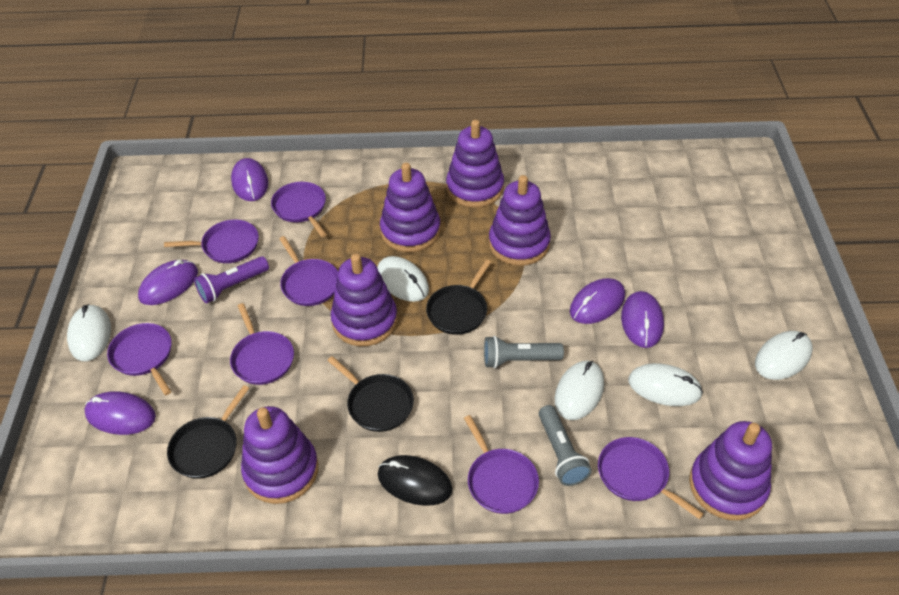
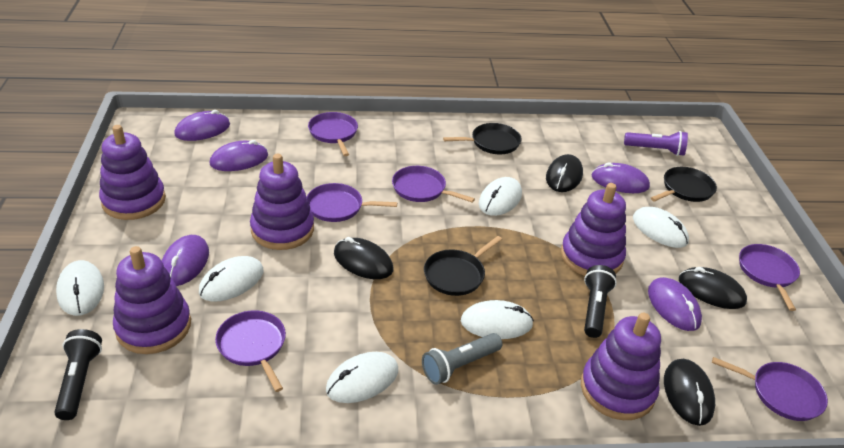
black flashlight: none = 0 -> [54,329,102,420] [584,265,617,338] = 2
black mouse: [378,455,452,506] = 1 -> [334,237,393,279] [546,154,583,192] [664,359,715,426] [679,267,747,309] = 4
grey flashlight: [484,336,564,369] [539,405,592,486] = 2 -> [422,333,502,385] = 1
purple pan: [107,323,171,395] [164,219,259,263] [230,303,294,385] [271,182,327,237] [279,236,338,306] [464,415,539,514] [598,437,704,519] = 7 -> [215,310,286,392] [306,183,397,222] [308,112,358,156] [392,166,475,203] [712,357,828,421] [739,244,800,311] = 6
purple stacking toy: [241,406,319,504] [331,253,397,346] [380,163,441,252] [446,120,504,208] [489,175,551,266] [689,421,772,520] = 6 -> [99,125,166,220] [113,246,191,354] [250,154,314,250] [561,183,626,276] [581,313,661,420] = 5
white mouse: [67,304,111,361] [377,256,429,302] [555,361,604,420] [628,363,703,406] [755,331,813,380] = 5 -> [56,260,104,316] [199,256,263,302] [326,352,398,403] [461,300,534,339] [479,177,522,216] [633,207,689,248] = 6

